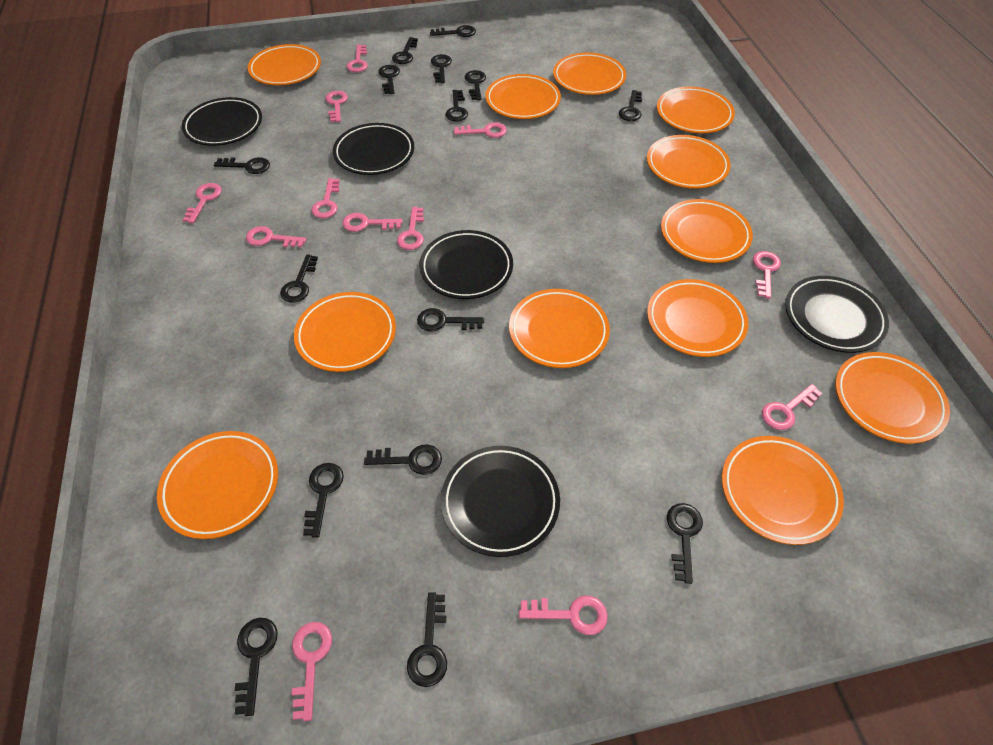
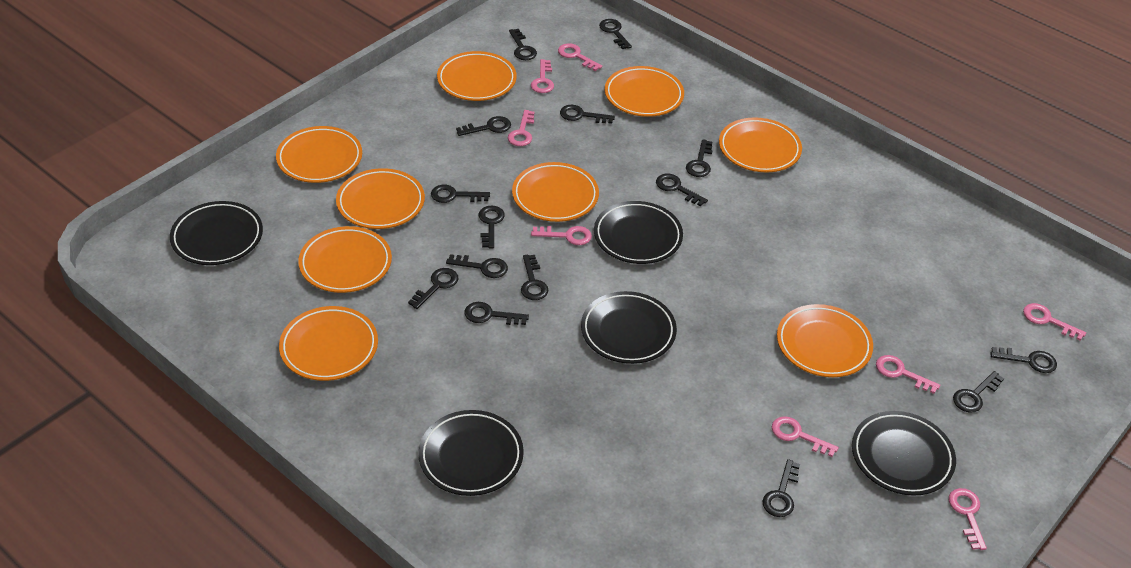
orange plate: [157,431,278,539] [248,44,321,85] [294,292,396,372] [485,74,561,119] [509,289,610,368] [553,53,626,95] [647,135,731,189] [647,279,748,357] [657,86,735,133] [661,199,753,263] [722,436,844,545] [835,352,950,444] = 12 -> [276,126,362,183] [279,306,378,381] [298,226,392,293] [336,168,425,229] [437,51,517,101] [512,162,599,222] [605,66,684,117] [719,117,802,173] [777,304,873,377] = 9
pink key: [183,183,222,223] [246,226,306,247] [292,622,332,721] [311,178,340,218] [325,91,348,122] [342,213,403,232] [346,45,368,72] [397,207,424,250] [454,122,507,138] [519,596,608,635] [753,251,781,298] [762,384,822,430] = 12 -> [508,110,535,146] [531,59,554,93] [531,226,592,245] [558,43,602,71] [772,416,839,457] [876,355,940,394] [949,488,987,550] [1023,303,1086,341] = 8

